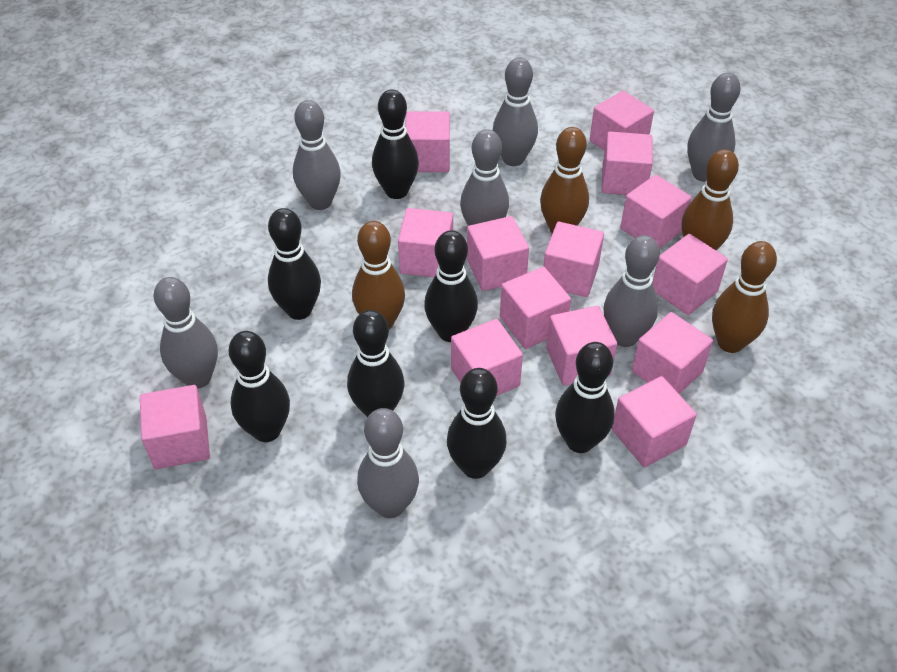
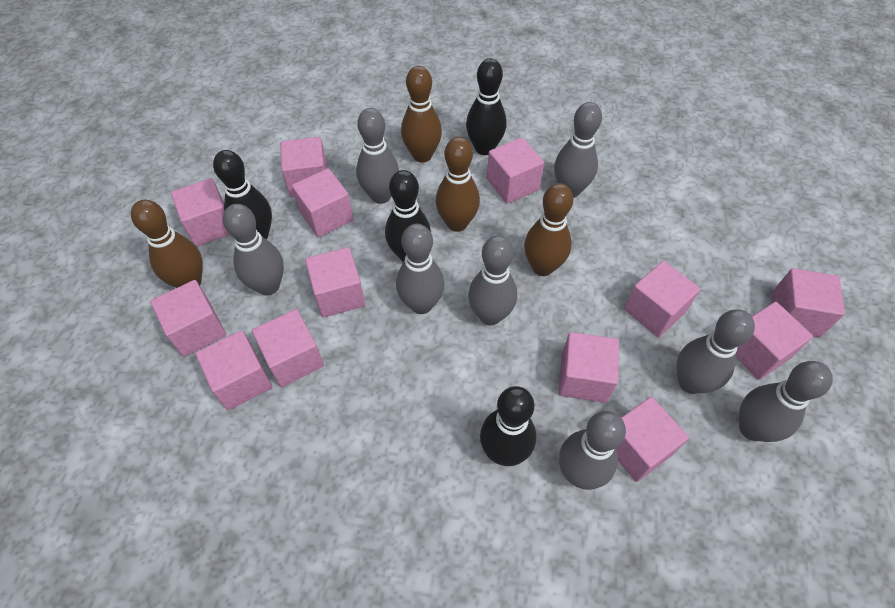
black bowling pin: [229,331,290,442] [268,208,321,320] [347,310,404,417] [372,89,419,199] [424,230,478,342] [447,368,507,479] [555,342,615,453] = 7 -> [213,150,272,240] [385,170,431,262] [466,58,507,155] [480,386,536,466] = 4
grey bowling pin: [154,277,218,389] [293,100,341,210] [357,408,419,518] [460,129,509,226] [493,58,538,166] [603,235,660,347] [687,73,741,182] = 7 -> [223,204,284,295] [356,108,399,204] [396,224,444,314] [468,236,517,325] [554,102,602,198] [559,411,626,490] [676,309,755,394] [739,361,833,442] = 8
pink cube: [140,385,210,469] [398,208,453,277] [405,111,450,172] [451,319,523,396] [467,216,529,291] [500,267,571,349] [543,222,604,297] [546,306,617,386] [590,91,654,151] [602,131,653,195] [612,376,697,468] [620,175,692,248] [632,312,713,394] [653,234,728,315] = 14 -> [150,280,226,357] [171,178,230,247] [195,330,272,410] [252,309,324,387] [280,137,327,197] [292,168,353,238] [305,247,365,318] [487,137,544,204] [559,332,619,403] [616,397,689,482] [624,261,701,337] [736,302,813,380] [771,268,845,337] = 13

